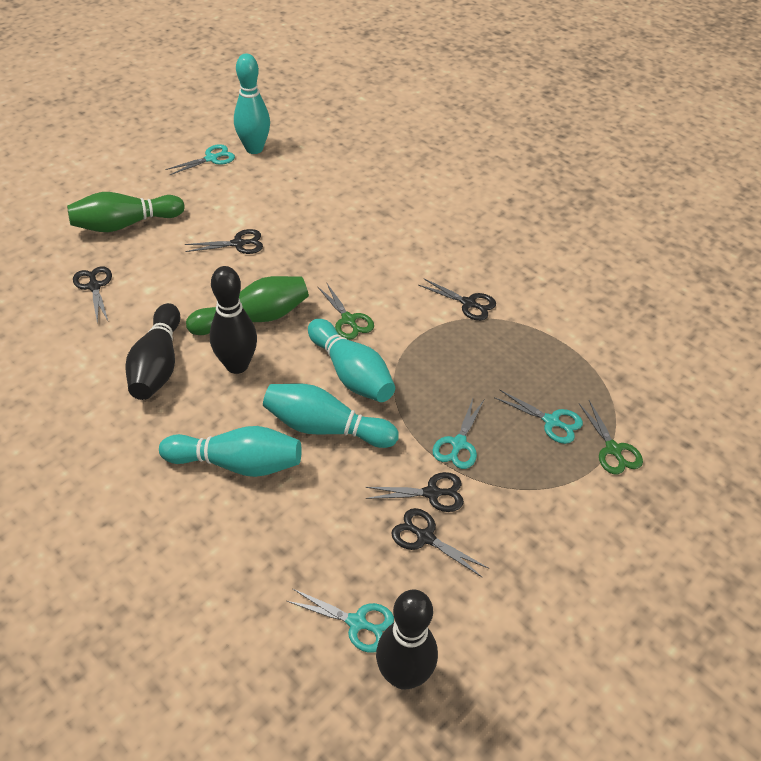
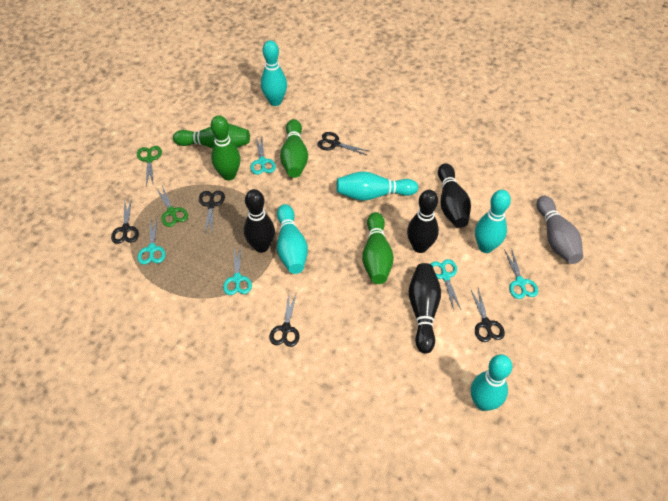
black bowling pin: [125,303,181,400] [210,266,257,374] [376,590,438,690] = 3 -> [244,189,275,253] [407,190,439,253] [409,263,441,354] [438,163,471,228] = 4
green bowling pin: [67,192,185,232] [186,276,309,335] = 2 -> [173,124,250,148] [211,115,241,181] [280,119,308,178] [362,212,394,284] = 4
grey bowling pin: none = 0 -> [537,196,583,264] = 1
turquoise bowling pin: [159,426,302,477] [234,54,270,154] [263,384,399,448] [308,319,395,402] = 4 -> [261,40,287,106] [277,204,308,274] [336,171,418,201] [471,354,512,411] [475,190,511,253] = 5
turquoise scissors: [166,144,235,175] [287,589,394,653] [433,399,484,469] [494,389,583,444] = 4 -> [137,218,166,265] [223,245,252,295] [250,138,276,175] [431,259,461,310] [504,248,538,299] = 5

